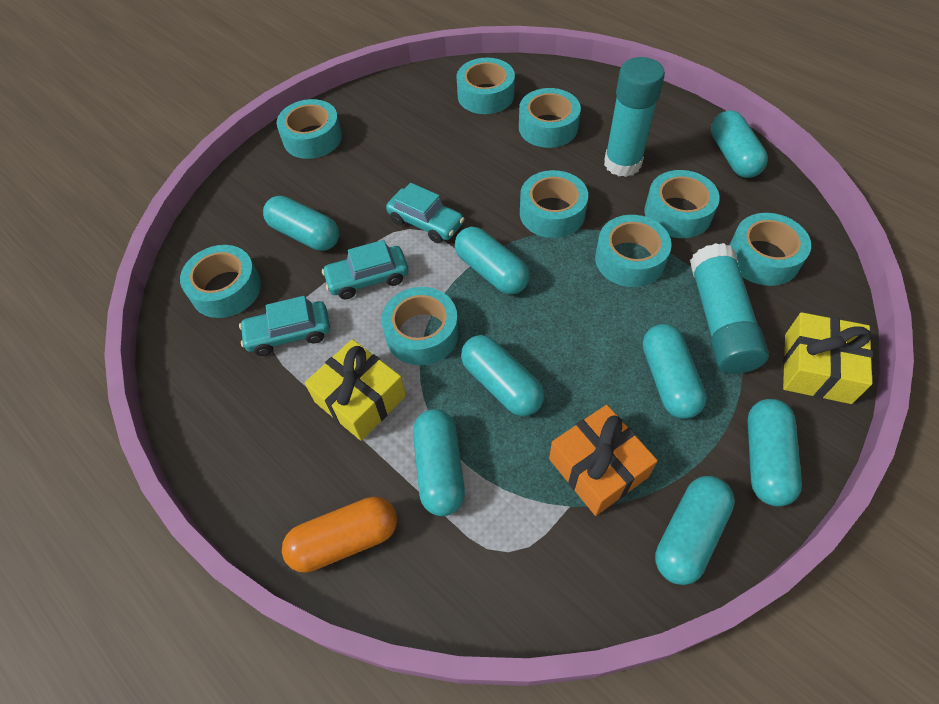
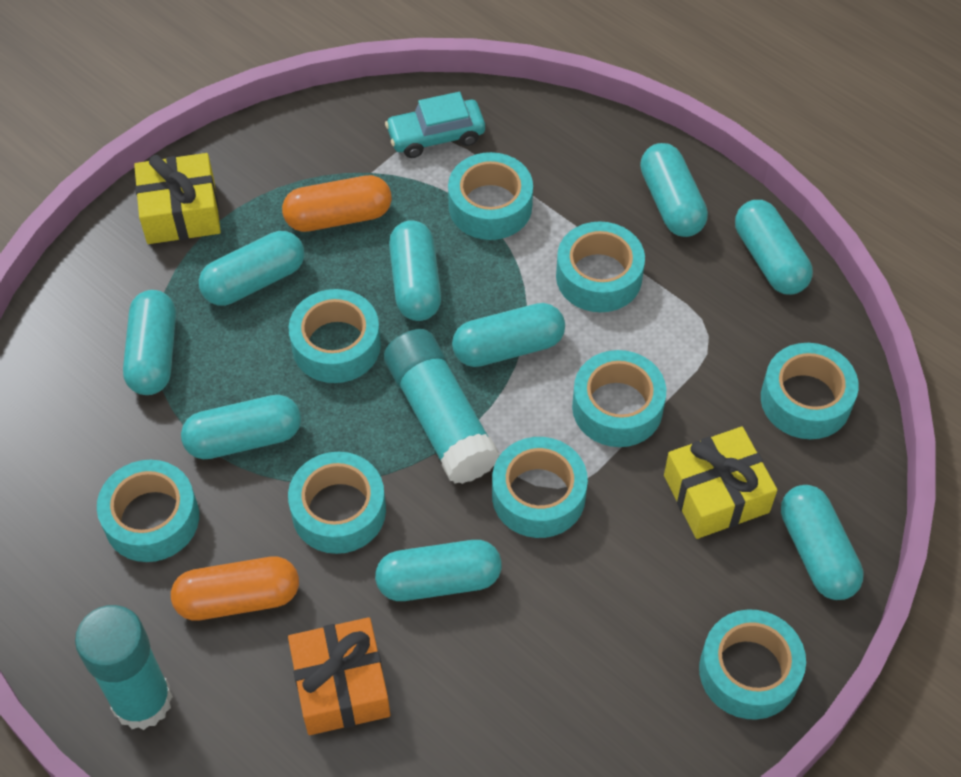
orange capsule: [282,496,397,573] = 1 -> [171,557,299,621] [282,175,392,232] = 2
turquoise capsule: [263,196,339,251] [413,409,465,516] [455,227,530,295] [461,335,544,416] [643,324,707,419] [655,476,735,585] [711,110,768,178] [747,399,802,507] = 8 -> [123,290,176,395] [181,395,301,459] [199,231,304,306] [375,540,502,601] [389,220,441,321] [452,303,565,367] [640,143,708,237] [735,200,813,295] [781,485,864,600] = 9
turquoise car: [239,296,330,356] [322,240,408,299] [386,183,464,243] = 3 -> [385,92,485,158] = 1

